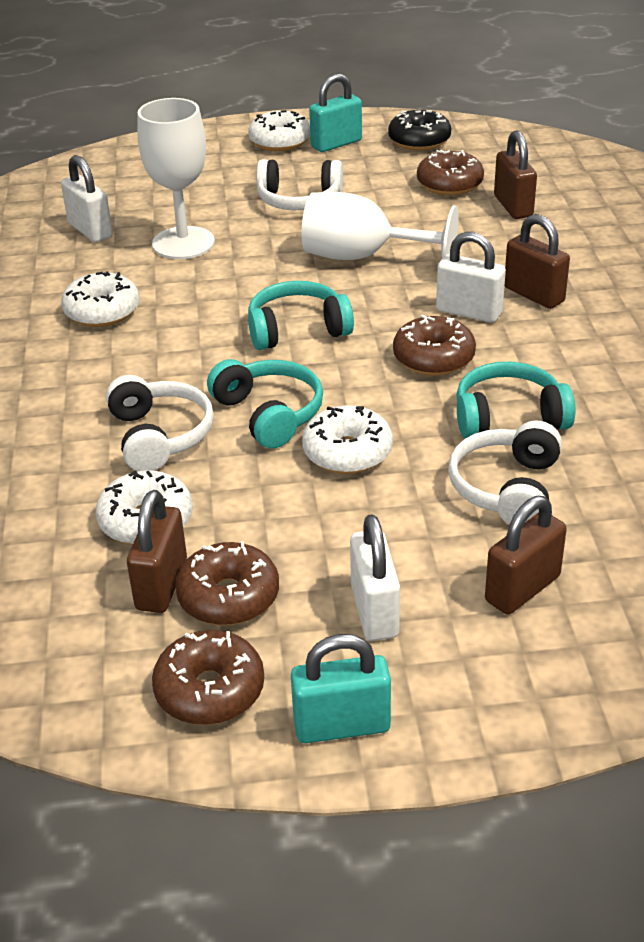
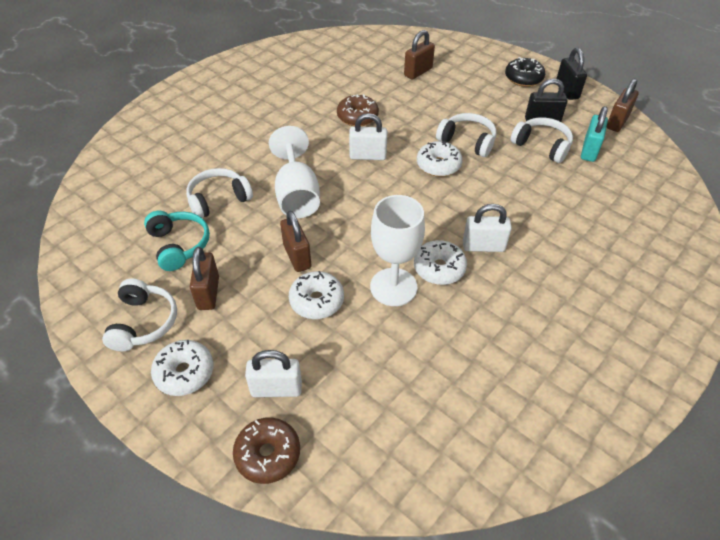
black padlock: none = 0 -> [525,79,568,122] [556,48,587,100] = 2
brown donut: [152,630,264,725] [175,541,279,626] [393,315,476,376] [417,150,484,196] = 4 -> [233,417,300,484] [337,94,379,126] = 2
turquoise headphones: [207,359,323,449] [248,281,354,350] [456,362,575,439] = 3 -> [144,211,210,271] = 1
turquoise padlock: [291,634,391,743] [309,74,362,152] = 2 -> [581,106,608,162] = 1
white headphones: [106,375,214,471] [256,159,343,210] [448,420,562,524] = 3 -> [102,278,177,351] [186,168,253,218] [436,113,496,157] [511,117,573,163] = 4

